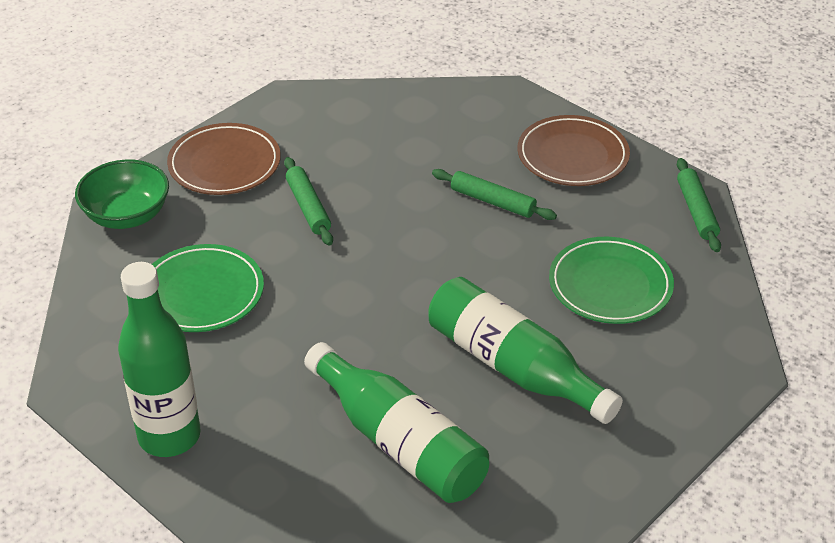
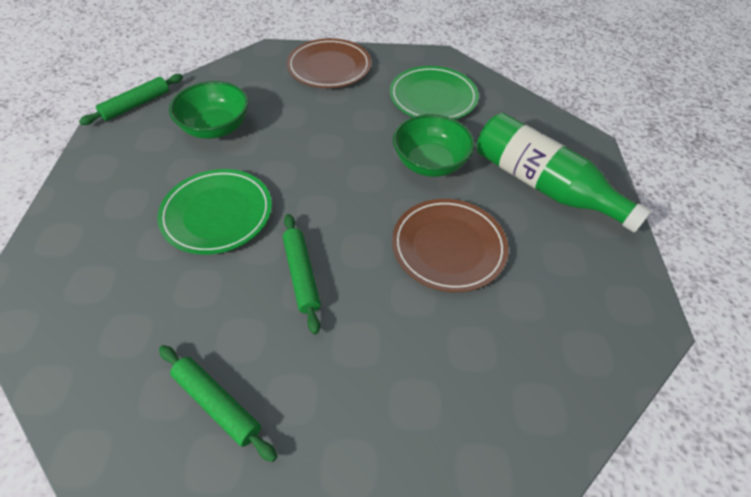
green bottle: [118,262,201,457] [304,342,489,503] [428,277,623,424] = 3 -> [477,113,651,233] = 1
green bowl: [75,160,169,229] = 1 -> [169,81,248,139] [393,114,475,177] = 2

